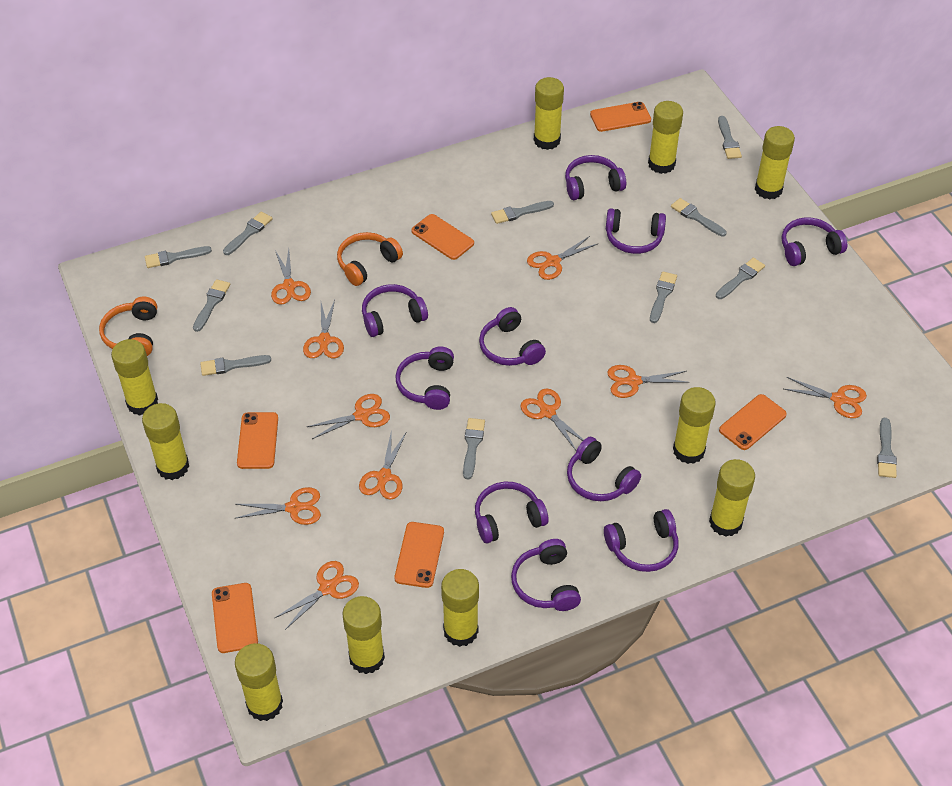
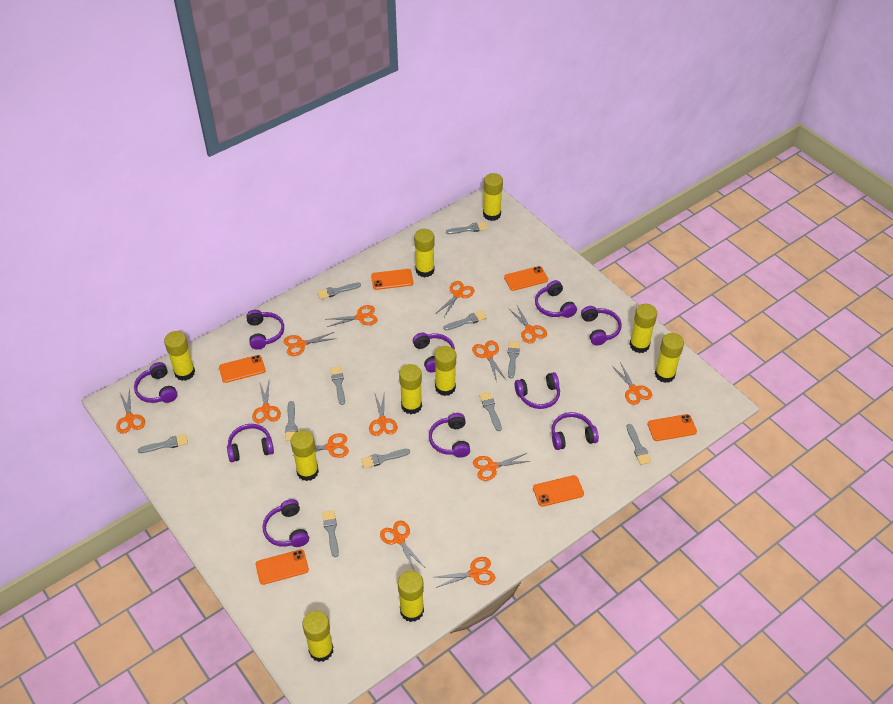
orange headphones: [99,296,157,356] [337,232,403,286] = 2 -> none = 0
orange scissors: [235,487,321,525] [271,249,311,305] [275,561,359,630] [303,300,344,358] [307,394,390,439] [359,433,406,500] [521,388,584,450] [527,236,599,280] [607,365,689,398] [784,377,867,418] = 10 -> [116,388,145,434] [252,381,281,424] [284,332,337,356] [293,433,349,458] [325,305,378,327] [369,391,397,436] [380,521,424,571] [436,557,495,588] [437,281,475,317] [472,340,506,381] [473,453,530,481] [508,306,547,344] [611,362,652,405] = 13

